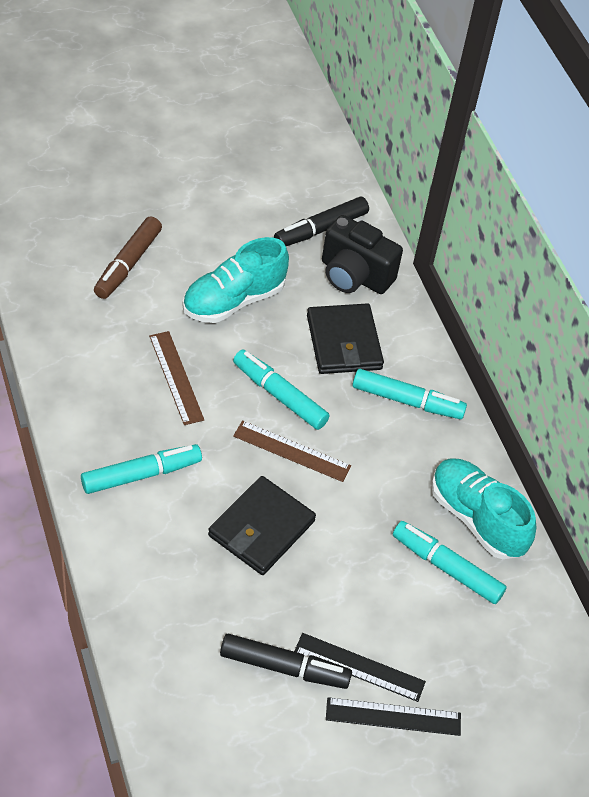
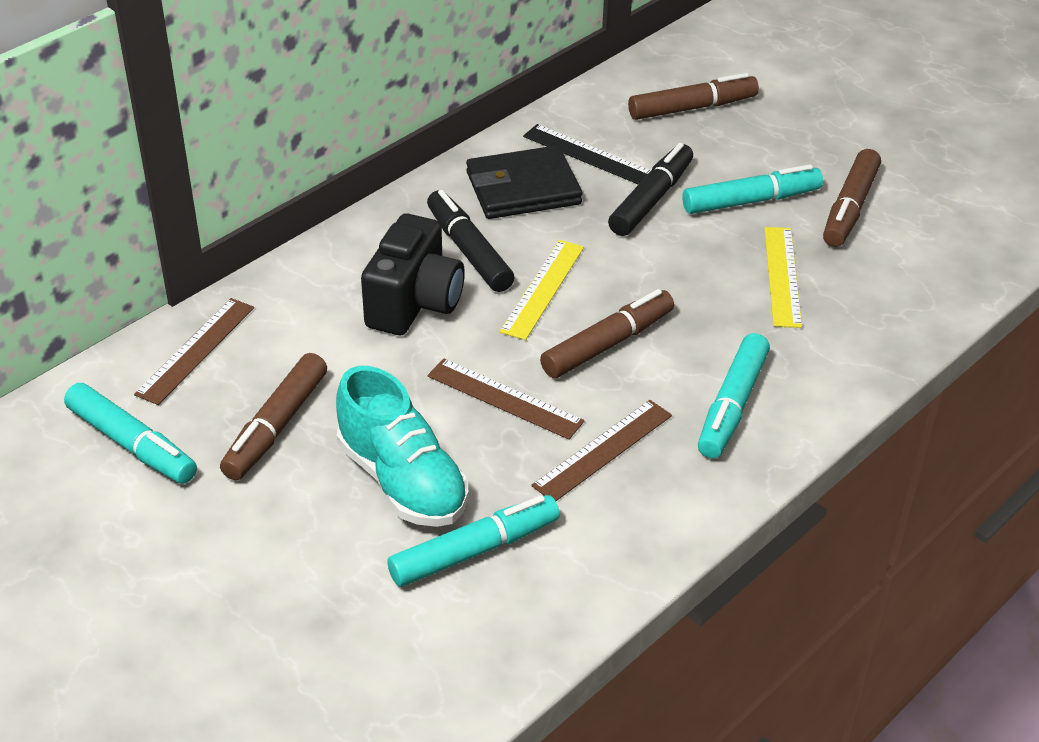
black ruler: [294,633,426,702] [326,697,461,736] = 2 -> [523,124,651,185] = 1
black wallet: [208,476,316,575] [307,303,384,374] = 2 -> [466,145,582,219] = 1
brown marker: [94,216,162,299] = 1 -> [220,353,327,480] [540,289,674,378] [628,73,759,120] [823,149,881,247] = 4
brown ruler: [149,331,204,425] [233,420,351,482] = 2 -> [134,298,254,405] [427,359,585,440] [531,400,672,501] = 3
turquoise shoe: [182,237,289,323] [432,458,536,559] = 2 -> [336,366,469,527] = 1
yellow ruler: none = 0 -> [499,240,584,340] [764,227,802,328] = 2

